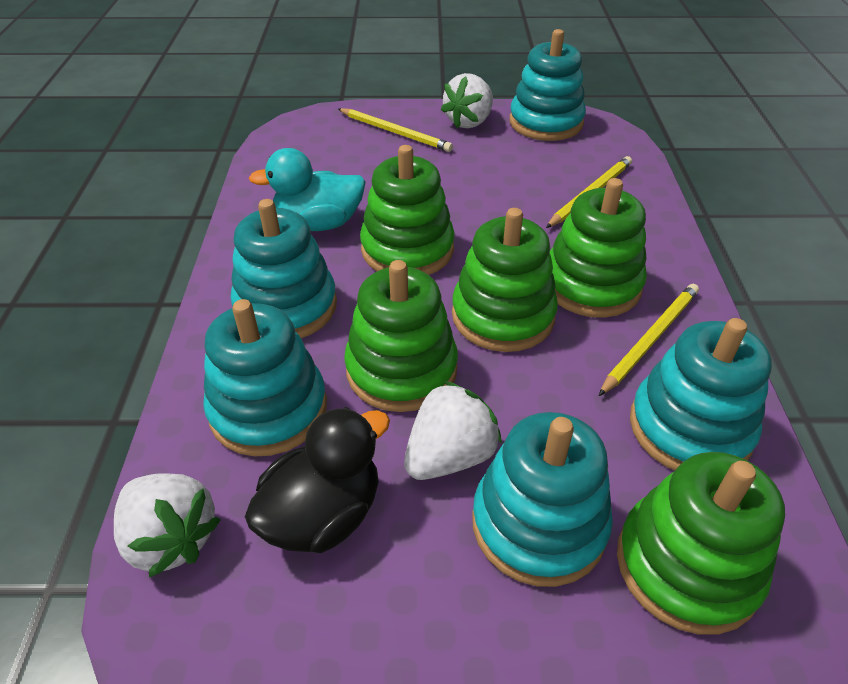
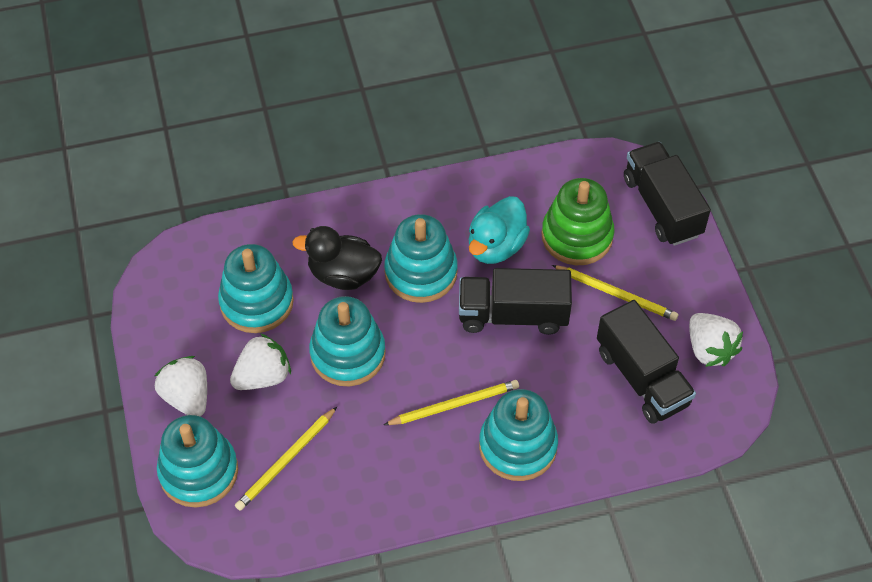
black truck: none = 0 -> [459,268,572,335] [597,300,696,424] [624,142,711,246] = 3
green stacking toy: [344,260,458,412] [360,145,455,275] [452,208,558,352] [550,178,647,318] [617,452,785,634] = 5 -> [541,178,614,265] = 1

